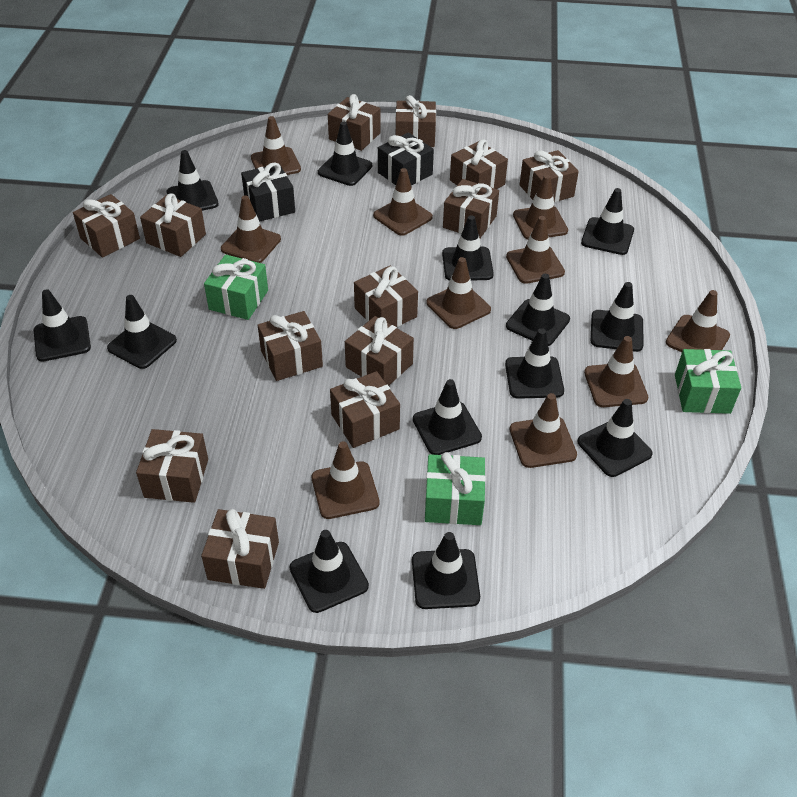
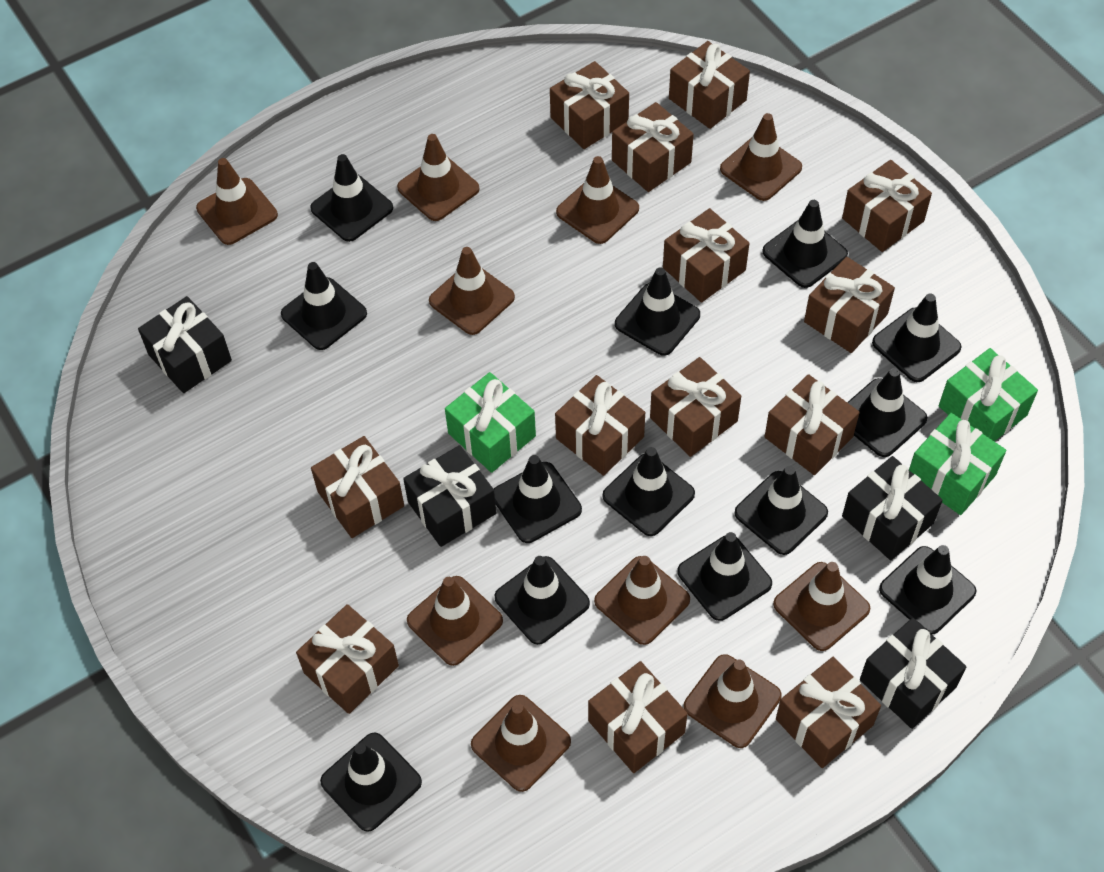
black gift: [241,162,295,222] [378,132,434,186] = 2 -> [138,296,232,393] [403,445,496,547] [842,456,943,560] [860,618,966,729] = 4

